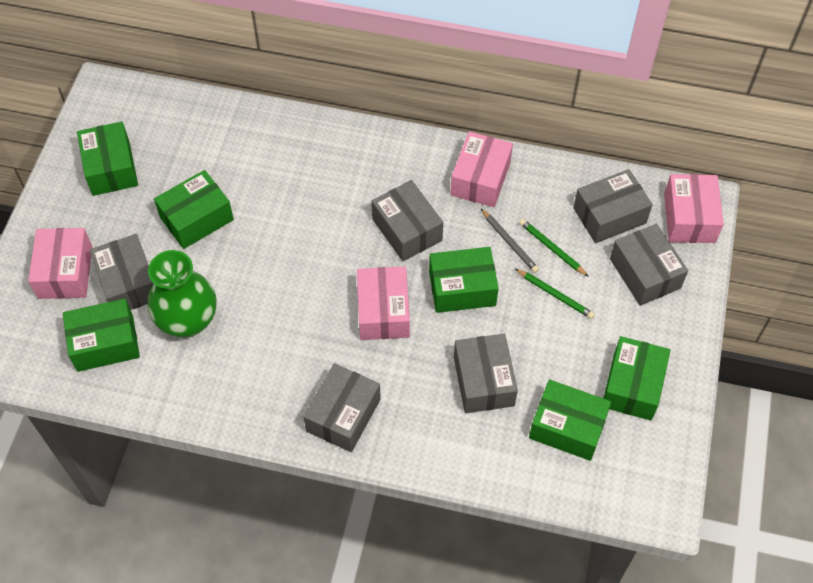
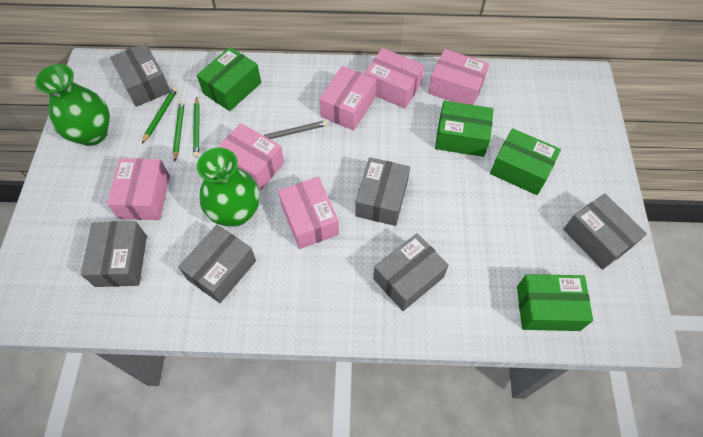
green box: [63,299,140,372] [77,121,138,196] [154,170,234,249] [429,247,499,313] [529,379,611,461] [603,336,670,421] = 6 -> [197,47,261,111] [435,101,494,157] [490,128,561,195] [517,274,593,331] = 4
green pencil: [515,269,595,319] [519,219,589,277] = 2 -> [142,87,178,144] [173,100,185,162] [193,97,199,157] = 3
green vase: [148,250,217,337] = 1 -> [35,64,110,146] [197,148,260,227] = 2
pink box: [28,228,92,299] [357,266,410,340] [450,131,513,207] [664,174,724,243] = 4 -> [107,158,170,220] [217,123,284,191] [278,177,339,249] [319,66,376,131] [365,48,424,108] [428,49,489,105] = 6

